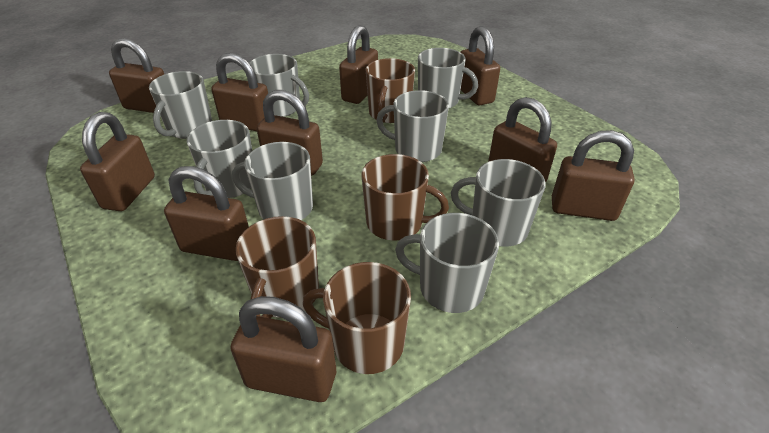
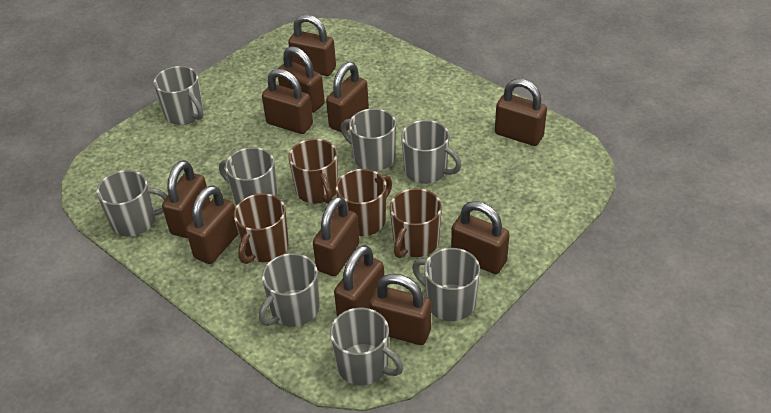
brown padlock: [80,112,155,211] [109,38,164,113] [164,166,249,261] [211,53,268,131] [230,296,336,402] [257,90,323,175] [339,25,378,104] [460,26,500,105] [488,97,557,183] [552,130,635,221] = 10 -> [162,160,210,238] [186,185,239,264] [262,69,313,134] [278,46,325,113] [288,15,336,76] [313,196,360,276] [326,62,369,133] [334,245,384,316] [369,274,431,345] [451,201,510,274] [495,79,547,146] = 11

